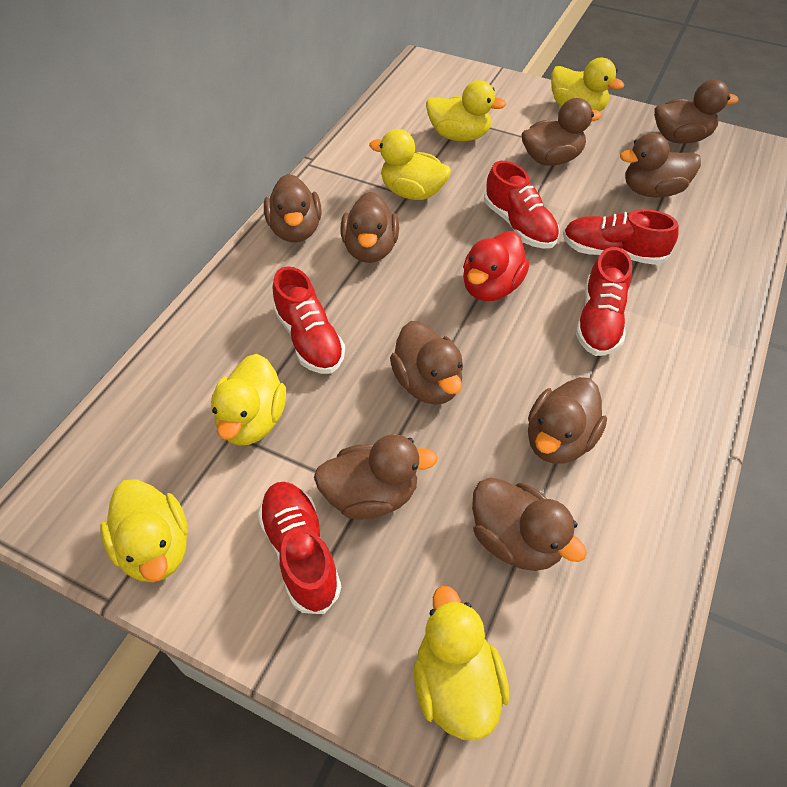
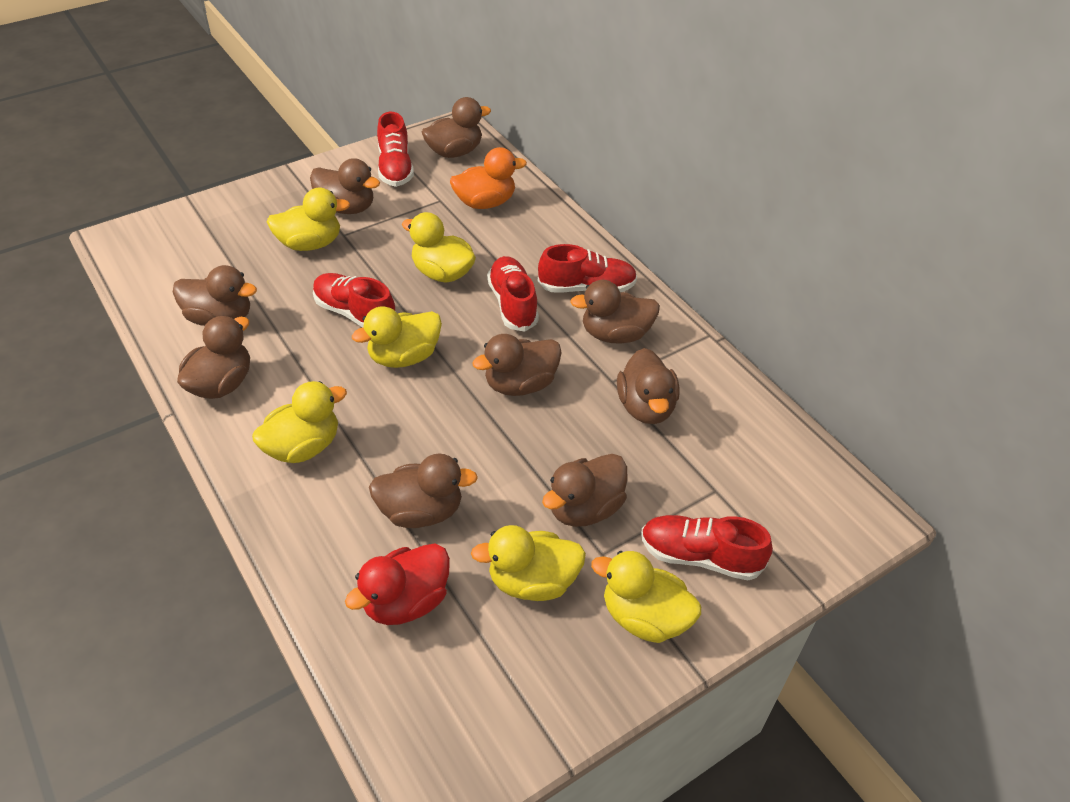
orange duck: none = 0 -> [450,147,527,209] = 1

